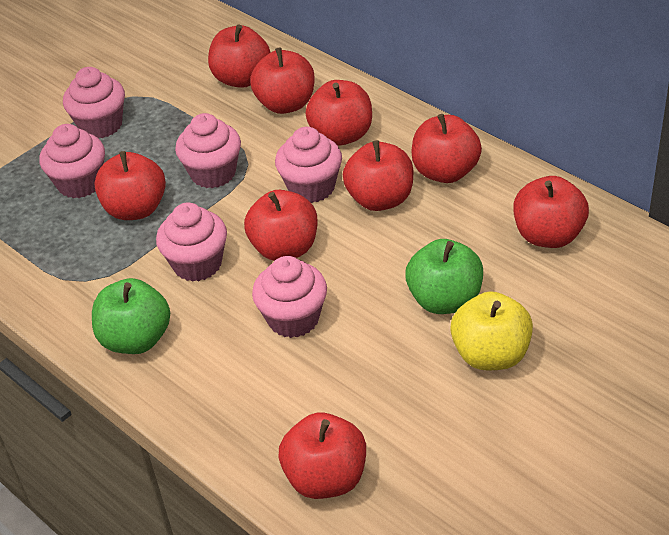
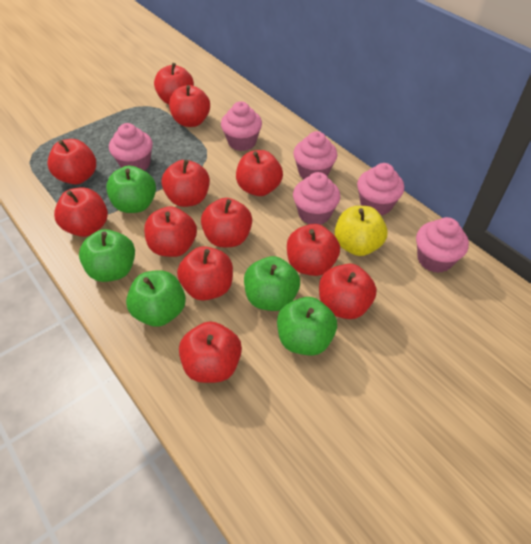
green apple: [92,278,170,354] [405,239,483,314] = 2 -> [79,229,135,282] [106,166,156,213] [126,270,186,327] [244,256,300,311] [277,297,337,356] = 5
red apple: [94,151,166,220] [208,24,270,88] [244,190,318,261] [250,48,315,114] [279,413,366,499] [306,80,372,146] [343,140,414,211] [411,114,482,183] [513,176,589,248] = 9 -> [47,139,96,184] [54,187,108,237] [144,206,197,257] [154,63,194,104] [161,160,210,207] [169,85,210,127] [177,246,233,301] [179,321,242,383] [201,198,252,247] [236,150,283,196] [287,224,340,276] [319,264,377,319] = 12

